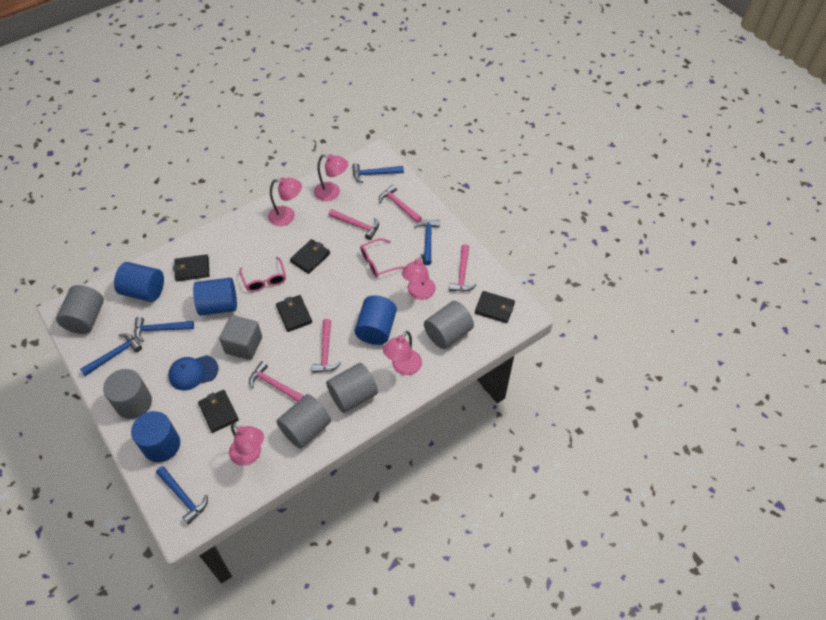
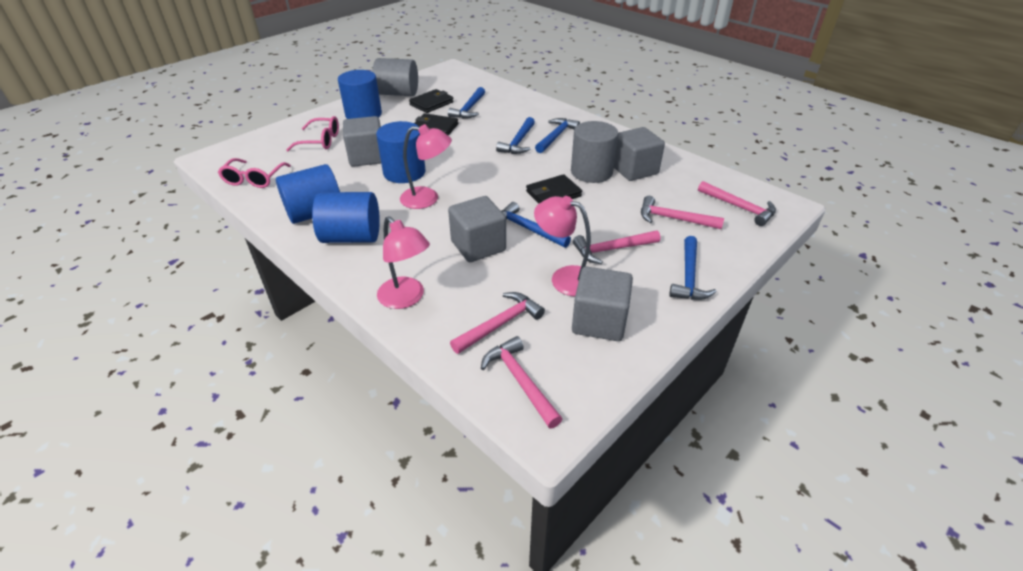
black wallet: [173,254,209,281] [198,390,239,433] [276,295,312,332] [290,239,330,274] [475,291,515,323] = 5 -> [409,89,454,113] [414,113,458,136] [526,174,582,203] = 3
blue cap: [168,355,219,391] = 1 -> none = 0
grey cube: [219,315,262,360] = 1 -> [343,116,381,167] [448,196,506,262] [572,267,633,341] [614,127,665,181] = 4
grey cylinder: [56,285,104,334] [103,369,152,419] [276,394,331,449] [326,363,378,413] [424,301,474,349] = 5 -> [373,58,418,96] [571,121,618,183] = 2
pink lamp: [229,423,264,466] [268,177,302,226] [314,154,348,201] [383,331,422,375] [402,254,435,300] = 5 -> [377,216,430,309] [400,124,452,209] [534,196,591,296] = 3

